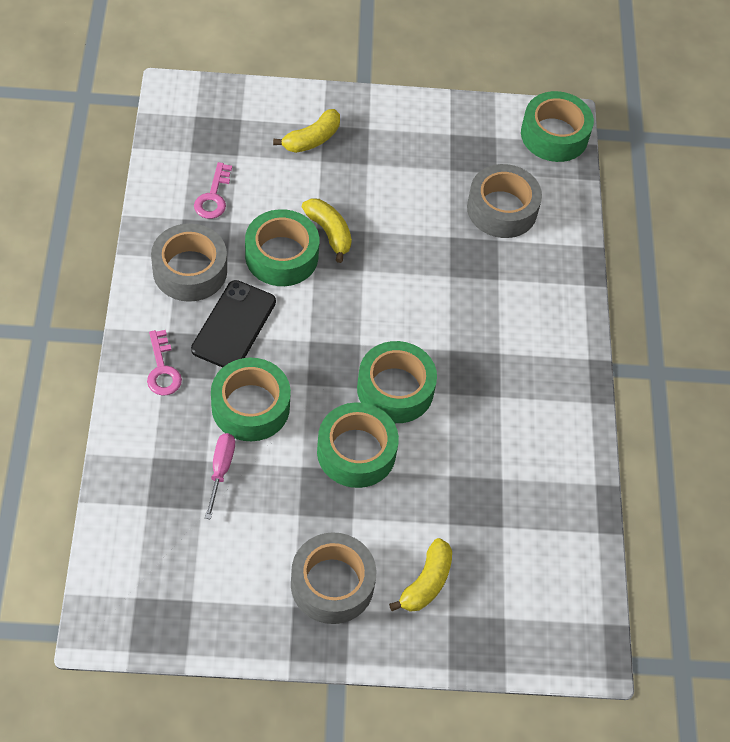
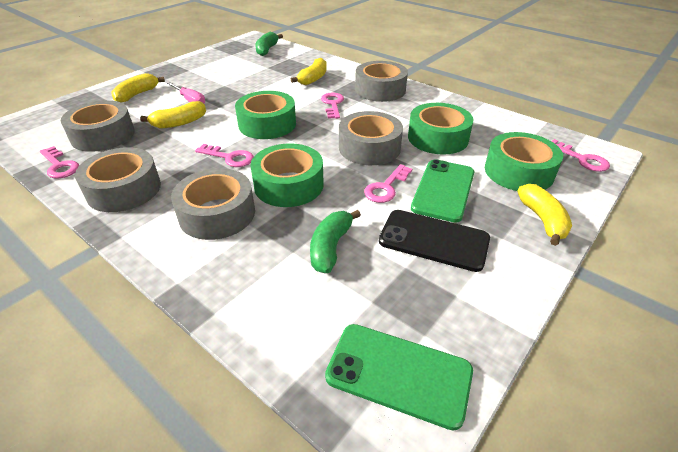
green banana: none = 0 -> [255,32,283,56] [310,210,361,273] = 2
green phone: none = 0 -> [325,324,473,431] [411,159,474,223] = 2
green tape: [211,358,291,441] [245,209,319,286] [317,402,399,488] [357,341,437,423] [521,91,594,162] = 5 -> [235,91,296,139] [250,143,324,207] [408,103,474,155] [485,132,563,191] = 4
grey tape: [151,223,227,302] [291,532,377,624] [467,164,542,238] = 3 -> [61,100,135,152] [75,147,161,212] [171,168,255,240] [339,111,403,165] [355,61,408,102] = 5
pink key: [147,330,182,396] [194,162,232,219] = 2 -> [40,146,79,178] [195,144,254,167] [321,93,344,119] [364,164,412,203] [552,139,610,172] = 5
yellow banana: [273,109,340,153] [302,198,352,263] [389,538,452,612] = 3 -> [111,73,165,103] [140,101,206,129] [291,58,327,85] [517,184,572,246] = 4

